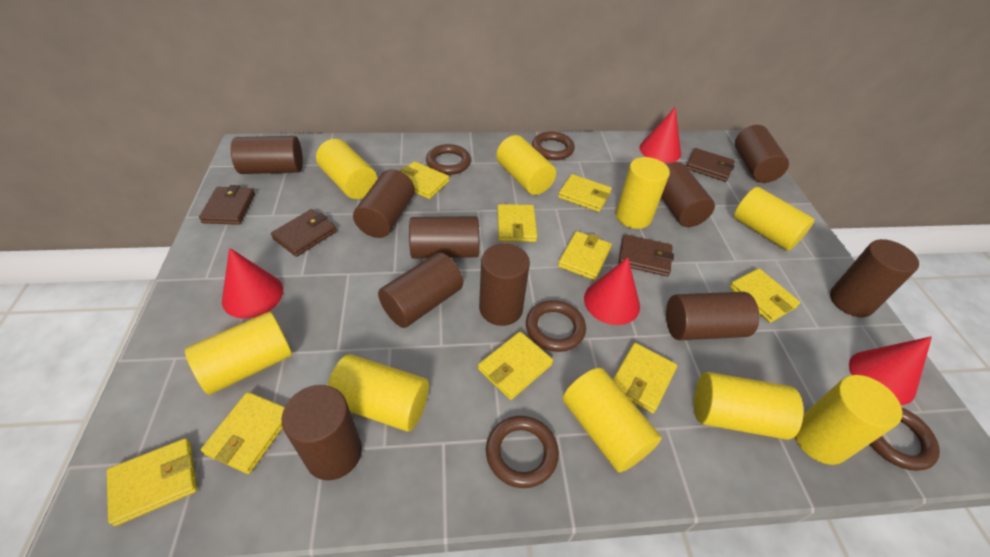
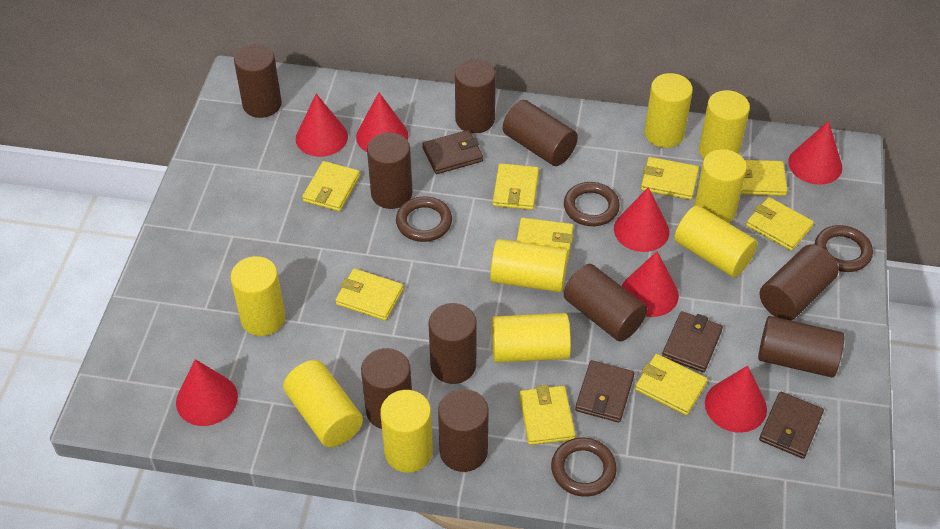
brown ring: [426,144,471,175] [486,416,559,488] [526,300,586,352] [532,131,575,160] [870,408,940,471] = 5 -> [396,196,452,242] [551,438,617,497] [564,182,620,226] [815,225,873,272] = 4
red cone: [222,248,283,318] [584,257,640,325] [640,107,681,163] [849,336,932,405] = 4 -> [176,359,238,426] [296,94,348,157] [356,92,408,152] [614,187,669,252] [622,252,679,317] [705,366,767,433] [788,121,842,185] = 7

